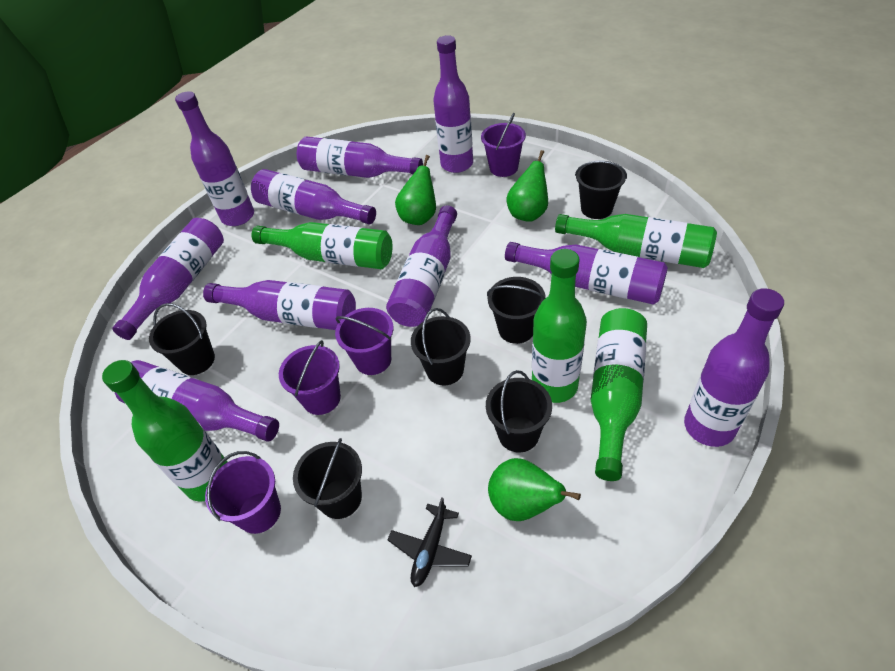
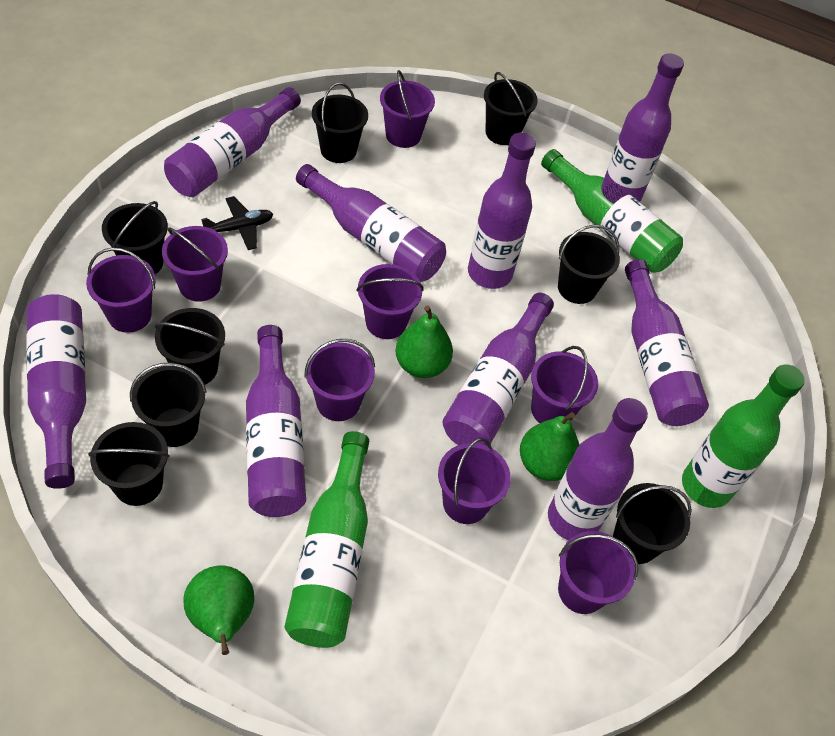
black bucket: [149,303,215,375] [293,438,362,519] [411,308,471,386] [486,370,552,453] [487,277,546,344] [575,161,627,219] = 6 -> [88,422,170,506] [102,201,168,274] [130,363,207,447] [154,308,225,385] [312,82,368,163] [484,72,538,145] [558,225,620,304] [613,483,692,564] = 8
green bottle: [102,360,228,502] [252,222,393,269] [532,249,587,403] [555,214,717,268] [590,308,647,481] = 5 -> [285,431,369,648] [541,149,683,273] [682,364,805,508] = 3
purple bottle: [112,218,224,340] [115,360,279,441] [175,91,254,226] [203,280,356,330] [251,169,376,224] [297,136,423,178] [386,205,457,327] [433,35,473,173] [505,242,668,305] [684,288,784,447] = 10 -> [26,294,86,489] [164,87,301,197] [246,325,306,517] [296,164,446,282] [443,293,554,446] [468,132,536,289] [548,398,648,540] [604,53,684,202] [625,259,709,426] = 9
purple bucket: [205,451,281,534] [279,340,341,415] [335,308,393,375] [481,113,526,177] = 4 -> [86,247,156,333] [162,226,228,302] [304,339,375,421] [356,264,423,339] [380,70,435,148] [438,438,511,524] [531,346,598,423] [558,531,638,614] = 8

